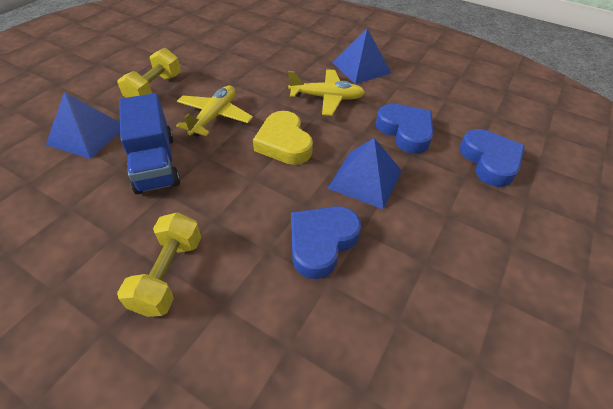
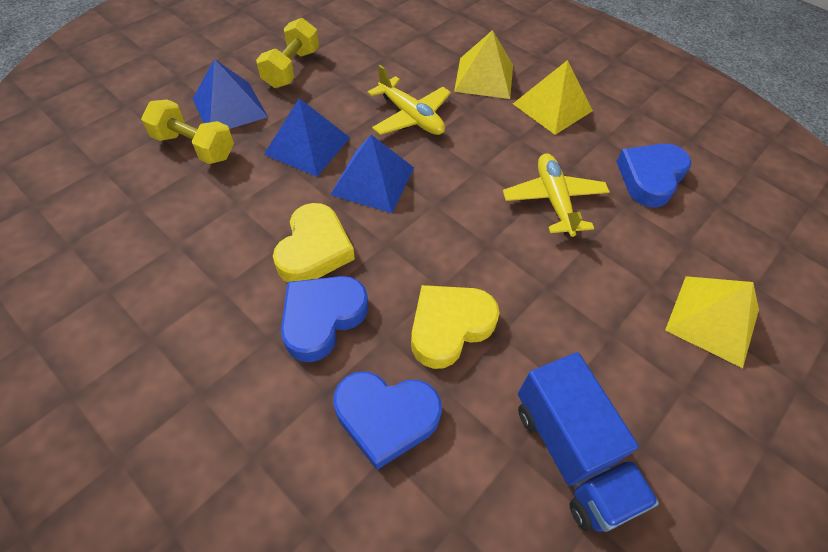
yellow heart: [253,111,313,165] = 1 -> [273,203,355,282] [411,285,500,369] = 2
yellow pyramid: none = 0 -> [454,30,513,99] [513,60,593,135] [665,276,759,368] = 3

